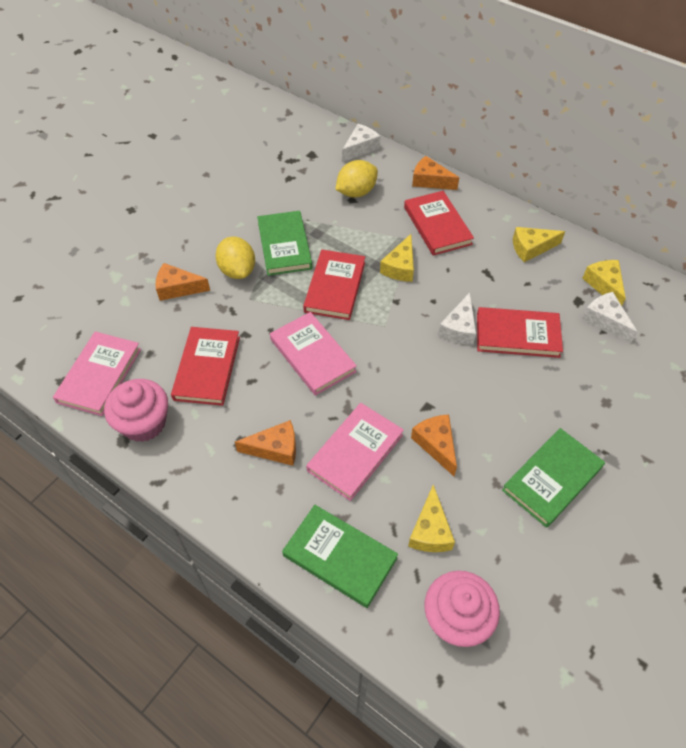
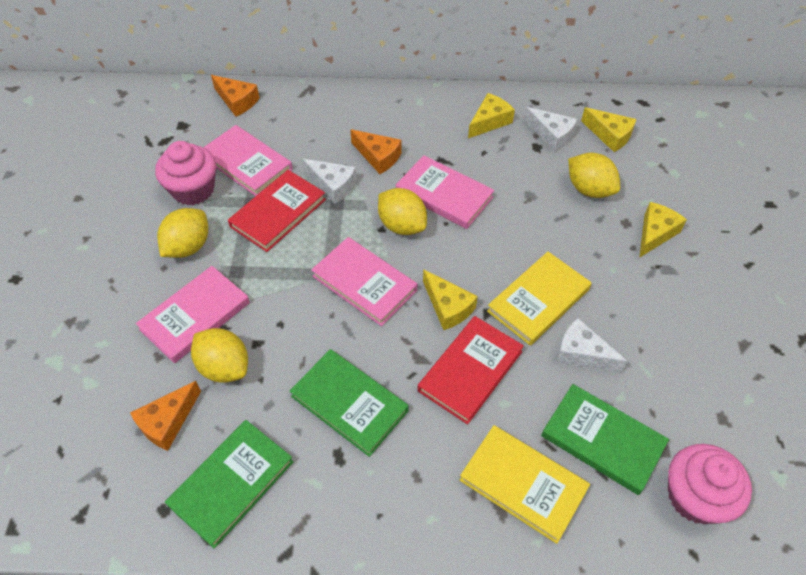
orange cheese: [156,263,210,301] [235,420,296,466] [411,414,457,476] [412,156,459,190] = 4 -> [130,381,201,451] [211,75,260,117] [350,129,401,174] = 3
pink book: [53,331,141,416] [270,312,357,396] [306,403,404,501] = 3 -> [136,266,250,363] [203,125,293,196] [311,237,417,326] [396,155,494,229] = 4
red book: [171,327,240,406] [303,250,365,320] [404,191,474,256] [477,307,563,358] = 4 -> [228,170,326,252] [418,316,524,425] = 2
yellow book: none = 0 -> [460,425,590,544] [487,252,592,346] = 2
yellow lemon: [216,237,255,279] [335,160,378,198] = 2 -> [157,208,208,258] [191,328,248,383] [378,188,427,235] [568,153,620,198] = 4

